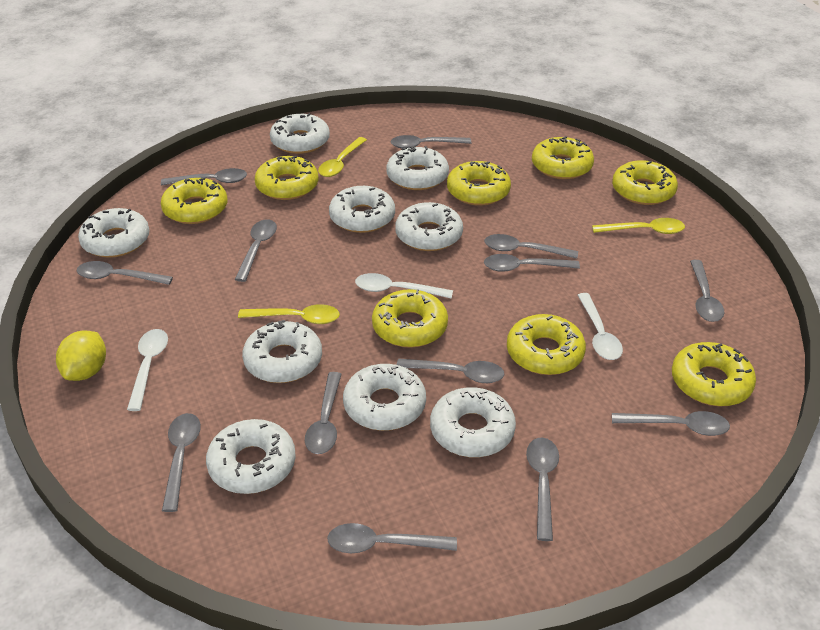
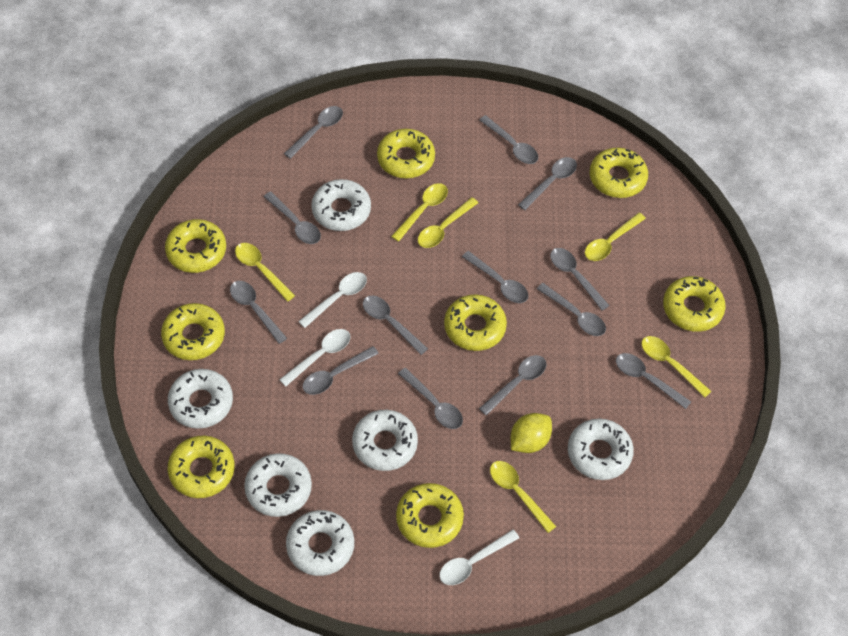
white donut: [78,208,149,258] [206,419,296,494] [242,320,322,383] [270,113,330,154] [329,186,395,233] [343,364,426,431] [386,146,449,190] [395,202,463,251] [430,387,516,457] = 9 -> [168,369,233,429] [244,453,312,517] [286,510,354,576] [311,179,371,231] [352,410,418,471] [568,418,634,480] = 6
yellow spoon: [238,304,340,324] [318,137,367,177] [592,218,685,234] = 3 -> [235,243,295,302] [391,183,448,242] [418,197,478,248] [490,461,556,533] [585,212,646,261] [641,336,711,398] = 6

